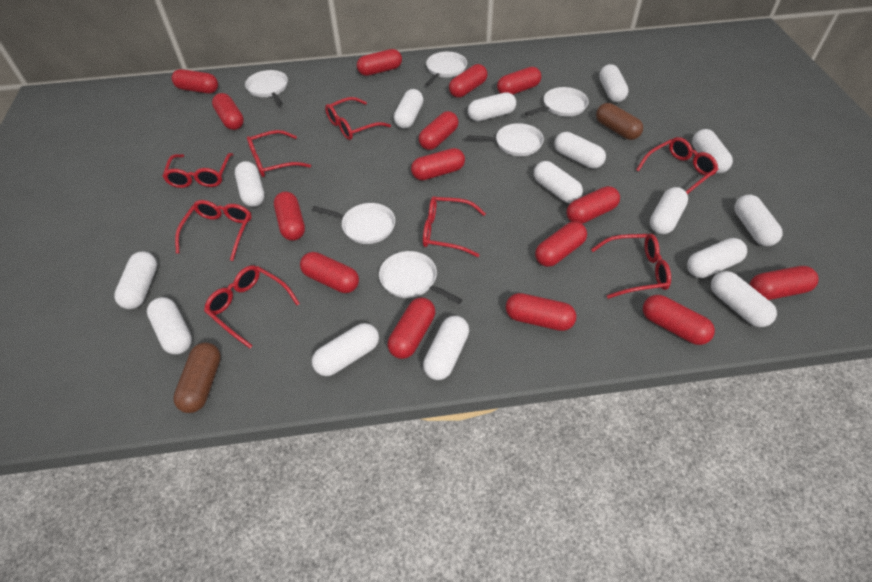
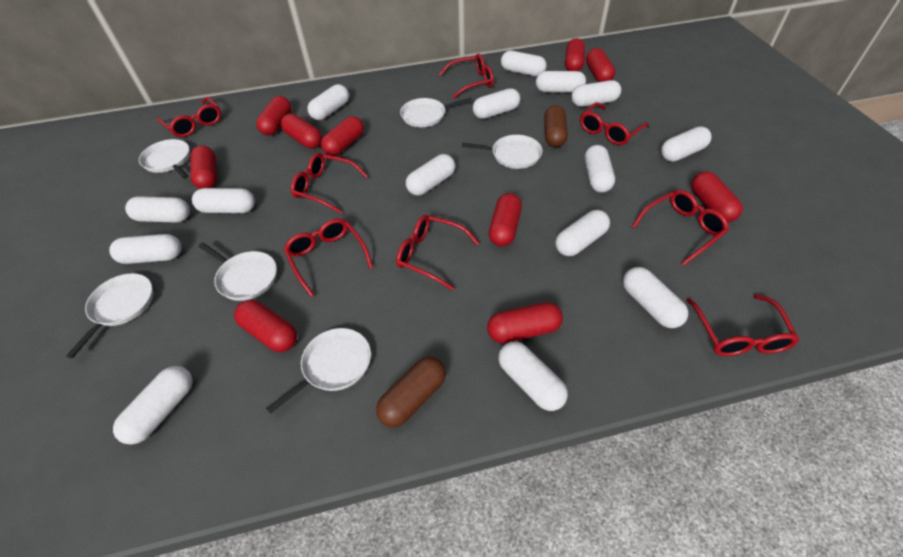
red capsule: [172,69,218,94] [212,93,244,130] [274,192,305,241] [300,252,359,293] [357,49,402,76] [388,298,435,359] [411,148,465,180] [419,111,459,150] [449,64,488,98] [497,67,541,95] [506,293,576,331] [535,222,587,267] [566,186,620,224] [643,295,715,345] [749,266,819,300] = 15 -> [190,145,217,189] [234,300,297,352] [256,96,292,136] [281,114,322,149] [321,116,364,156] [487,302,563,343] [489,193,522,247] [565,38,585,71] [586,48,615,82] [691,171,743,222] = 10

